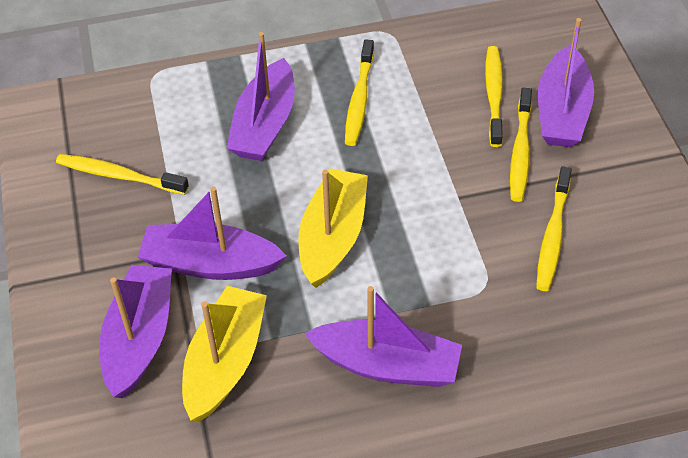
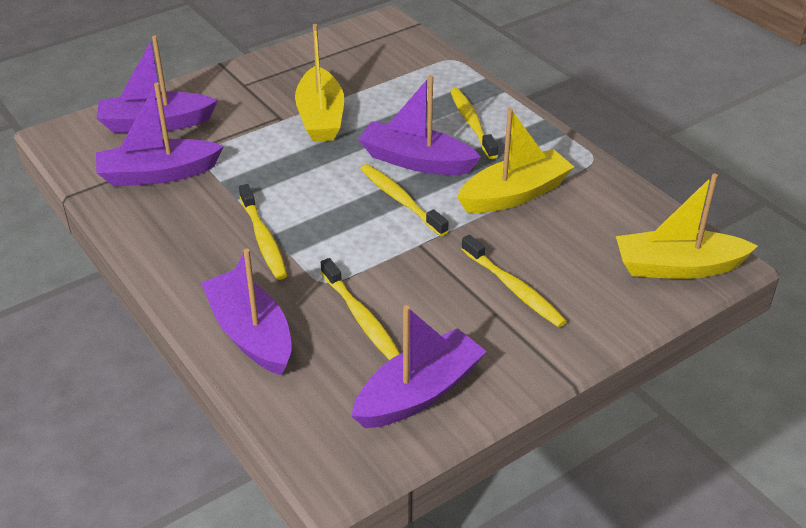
yellow boat: [182,286,267,421] [298,168,368,288] = 2 -> [295,24,344,142] [457,108,574,213] [616,174,758,279] = 3

